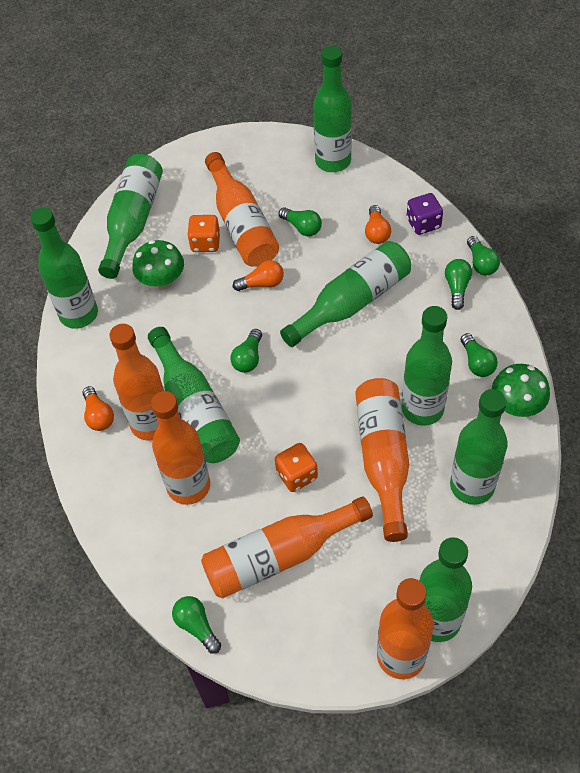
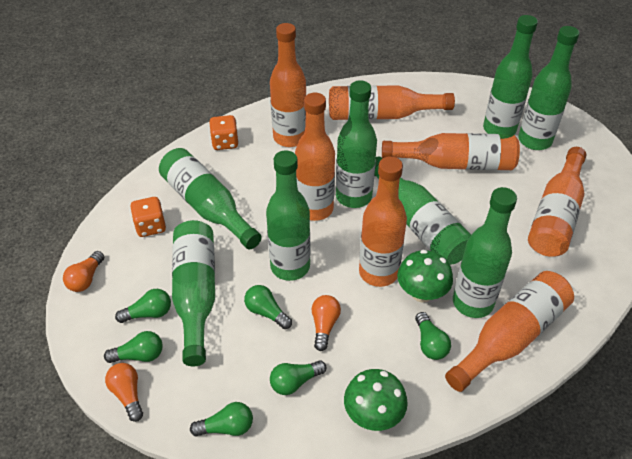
orange bottle: [110,324,164,440] [151,391,210,505] [201,496,373,598] [205,152,279,267] [355,378,409,542] [377,578,434,679] = 6 -> [270,23,306,147] [295,92,335,221] [329,85,455,120] [359,156,407,287] [382,133,520,170] [445,271,574,392] [528,147,586,257] = 7
purple dice: [407,193,443,235] = 1 -> none = 0

